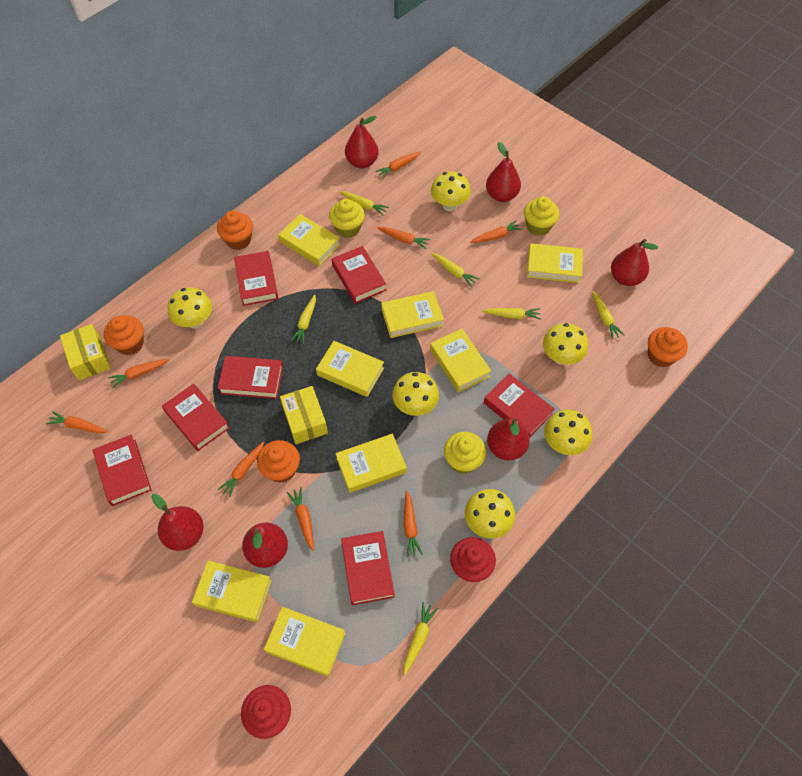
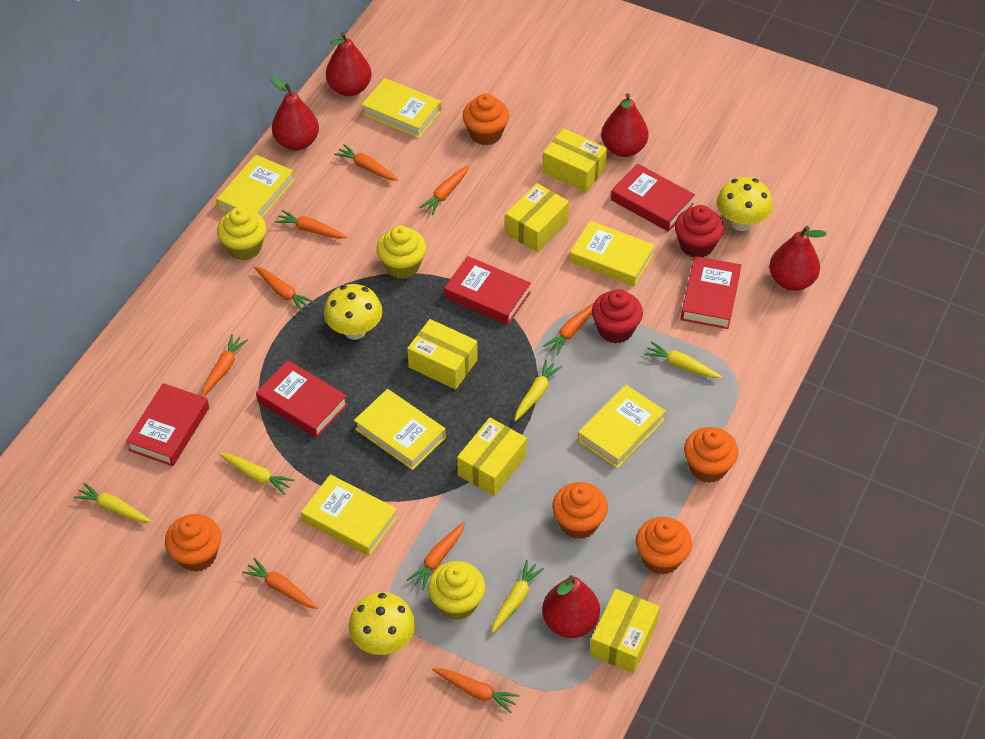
orange carrot: [46,411,108,433] [108,358,169,389] [218,442,264,497] [287,487,314,551] [376,151,421,179] [377,227,430,249] [403,491,423,557] [470,220,522,243] = 8 -> [201,334,248,397] [242,558,318,609] [254,266,315,313] [275,210,347,239] [334,144,398,181] [407,522,465,590] [419,165,468,215] [432,668,520,713] [543,303,594,355] = 9
orange cupcake: [104,315,144,355] [217,211,253,250] [257,440,300,483] [648,327,688,367] = 4 -> [165,514,221,572] [462,93,509,145] [552,482,608,539] [636,517,692,575] [684,427,738,483] = 5
red book: [93,435,152,506] [162,384,230,451] [218,356,283,399] [234,251,278,306] [332,246,386,304] [341,531,395,606] [484,373,554,438] = 7 -> [126,383,209,466] [256,360,348,438] [444,256,531,325] [611,164,695,232] [681,256,742,329] = 5
red pear: [151,494,204,551] [242,523,288,568] [345,116,379,168] [486,142,521,202] [487,418,530,460] [611,239,658,286] = 6 -> [270,77,319,151] [326,32,371,96] [542,575,600,638] [601,93,648,157] [769,226,827,291] = 5
yellow book: [192,561,272,622] [264,607,345,677] [278,214,341,266] [316,341,384,397] [336,434,407,493] [381,291,444,338] [430,329,491,392] [527,243,583,283] = 8 -> [217,155,295,218] [301,474,398,556] [354,389,446,470] [361,78,442,138] [570,221,655,286] [578,385,666,469] = 6
yellow box: [60,324,111,380] [280,386,328,444] = 2 -> [407,319,478,389] [457,418,527,496] [505,183,569,252] [543,128,607,192] [590,589,660,673] = 5
yellow carrot: [291,295,316,344] [339,192,389,216] [404,602,438,675] [431,253,479,287] [482,308,541,320] [592,291,625,340] = 6 -> [73,483,151,522] [219,453,295,495] [492,560,544,633] [515,359,562,421] [644,341,722,378] = 5
yellow mushroom: [168,287,212,328] [392,372,439,416] [431,171,471,211] [465,489,515,539] [543,323,588,365] [544,410,593,455] = 6 -> [324,284,383,340] [349,592,415,655] [717,177,773,231] = 3

